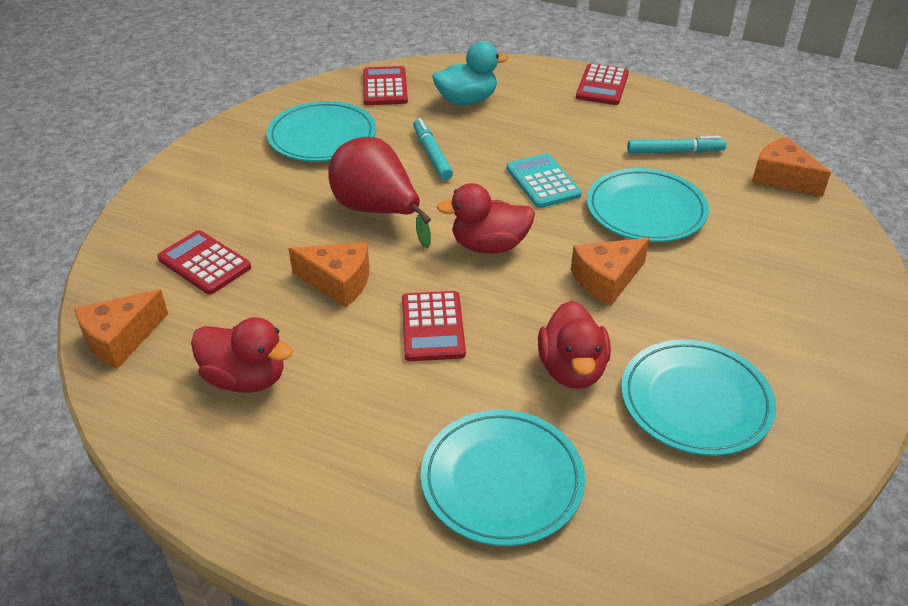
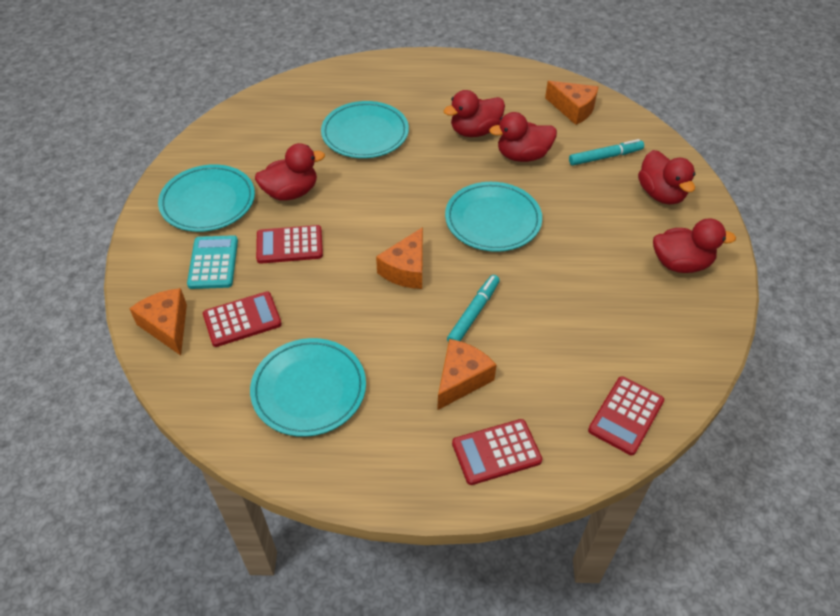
red duck: [191,317,293,393] [437,183,535,253] [538,301,611,389] = 3 -> [255,143,325,201] [443,90,505,137] [489,112,557,162] [638,150,696,205] [653,219,736,273] = 5
red pear: [328,137,431,248] = 1 -> none = 0
turquoise duck: [432,42,509,106] = 1 -> none = 0

